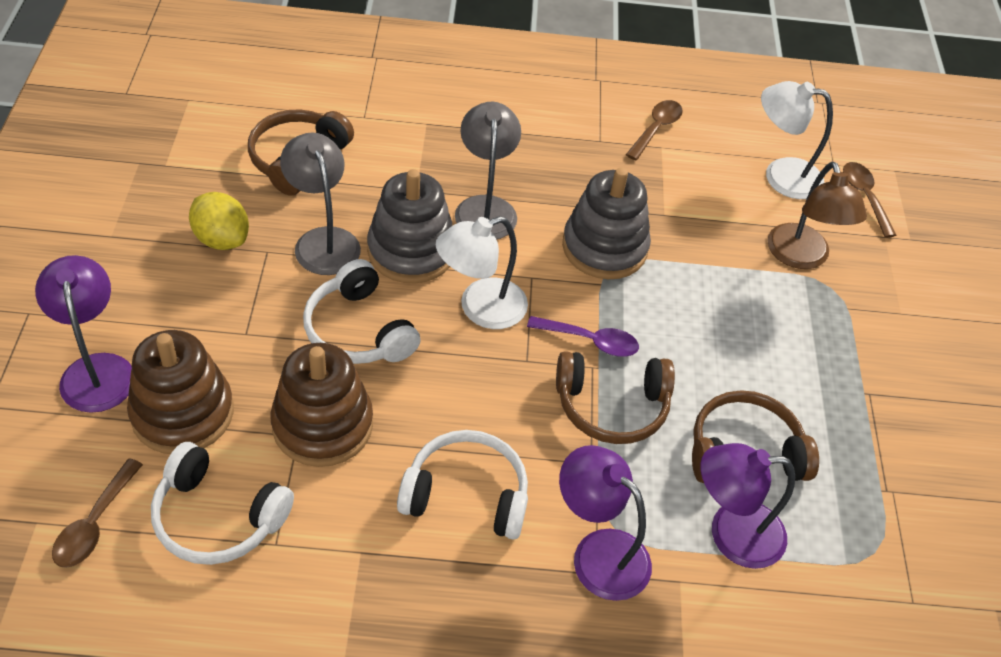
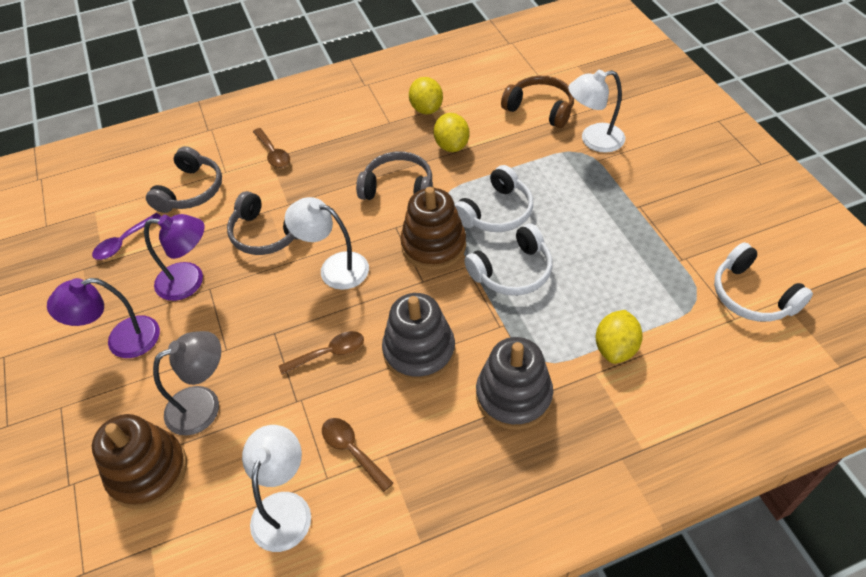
brown headphones: [248,109,354,196] [556,351,675,444] [692,390,819,483] = 3 -> [501,76,574,128] = 1
brown lamp: [767,161,867,269] = 1 -> none = 0
grey headphones: none = 0 -> [146,146,222,213] [227,191,298,255] [356,151,433,200] = 3
grey lamp: [280,133,361,275] [455,102,521,240] = 2 -> [153,331,221,436] = 1
purple lamp: [35,255,132,413] [559,445,652,601] [700,443,795,569] = 3 -> [47,278,160,358] [144,214,205,301] = 2
white lamp: [436,216,528,329] [761,81,833,199] = 2 -> [242,425,311,552] [285,197,369,290] [568,70,625,153] = 3
yellow lemon: [189,192,249,250] = 1 -> [409,77,443,114] [434,113,469,152] [596,310,643,364] = 3

